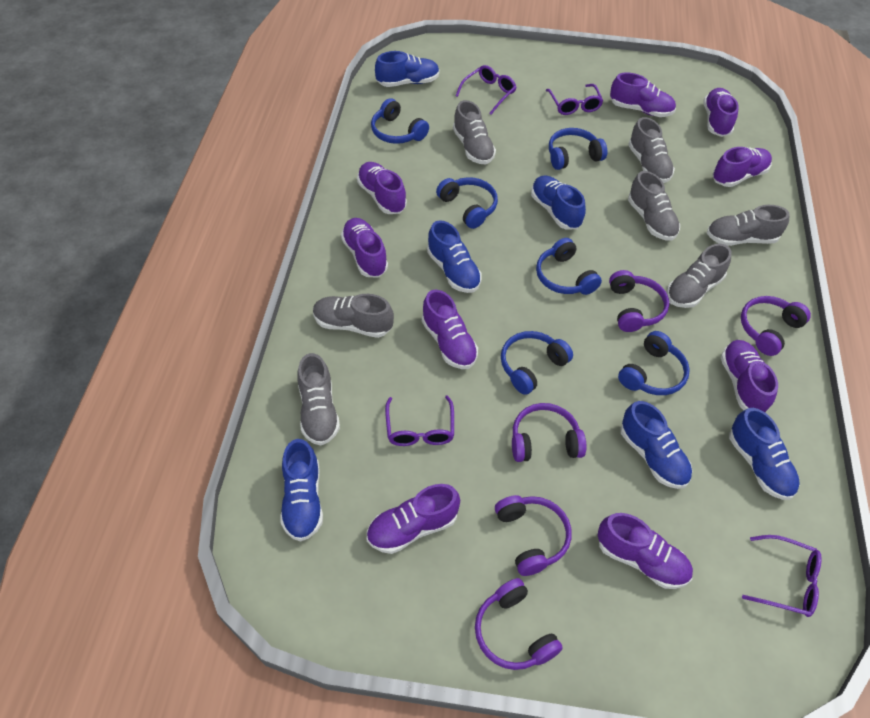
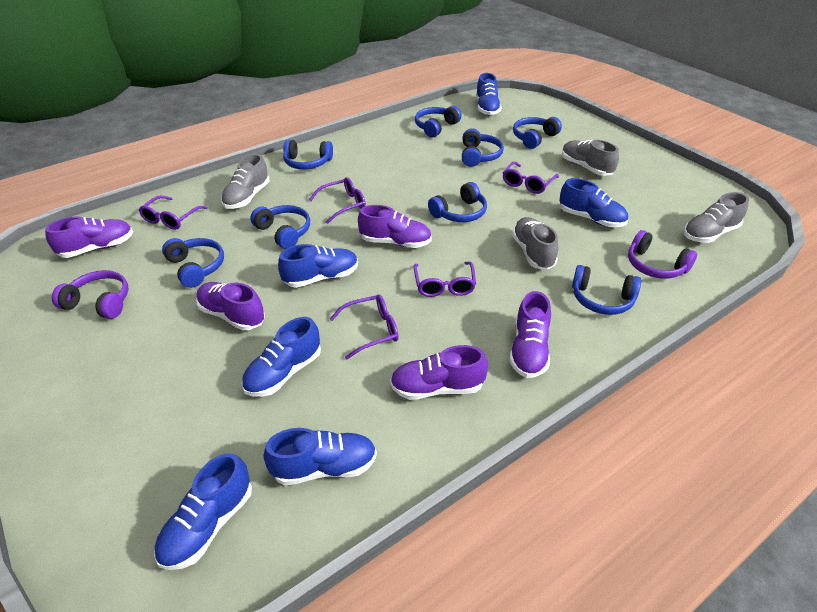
blue headphones: [371,98,429,144] [436,177,498,229] [501,331,573,395] [536,238,602,295] [549,128,607,170] [618,331,690,395] = 6 -> [162,238,224,288] [250,205,310,249] [283,140,333,169] [415,106,462,138] [428,182,487,222] [462,128,504,167] [513,117,562,149] [572,265,641,315] = 8
grey shoe: [297,353,340,445] [313,294,394,338] [453,100,496,164] [628,117,675,183] [628,171,680,241] [666,243,732,308] [707,205,790,246] = 7 -> [221,154,269,209] [512,217,558,270] [562,140,619,176] [684,192,749,243] = 4
purple glasses: [385,395,454,446] [456,65,516,114] [546,84,603,115] [742,535,822,617] = 4 -> [139,195,208,230] [309,177,366,224] [330,295,399,360] [414,262,476,297] [503,162,559,194] = 5
purple headphones: [475,578,563,670] [495,495,571,576] [512,403,586,462] [609,270,669,332] [741,296,811,356] = 5 -> [52,270,129,319] [628,230,697,279] = 2
purple shoe: [341,218,388,278] [357,162,407,214] [367,484,460,554] [422,289,478,369] [598,513,693,589] [610,73,676,117] [703,88,739,137] [712,147,772,187] [721,340,778,412] = 9 -> [45,217,133,258] [196,282,265,330] [358,205,432,248] [390,345,488,400] [509,291,551,378] = 5

